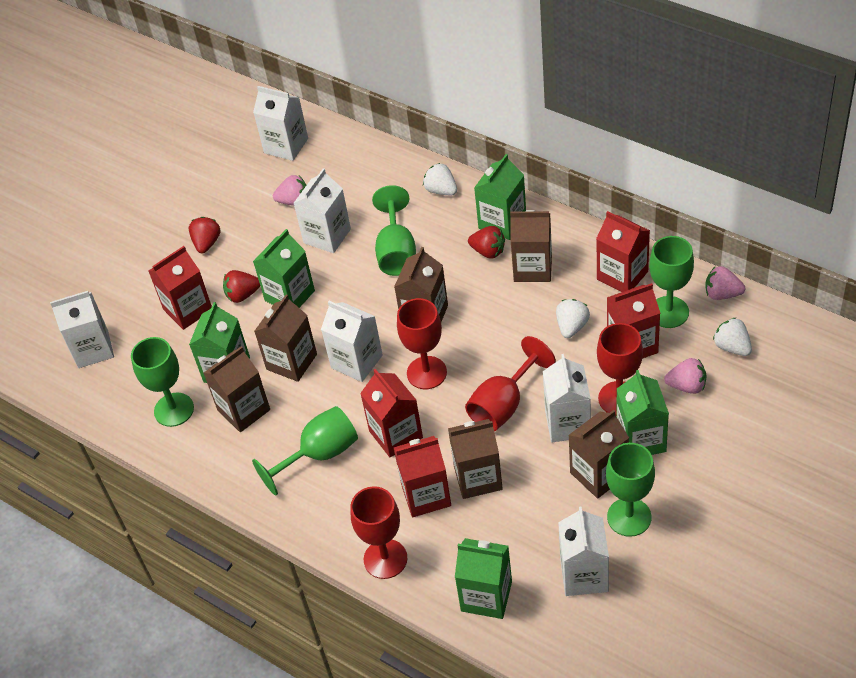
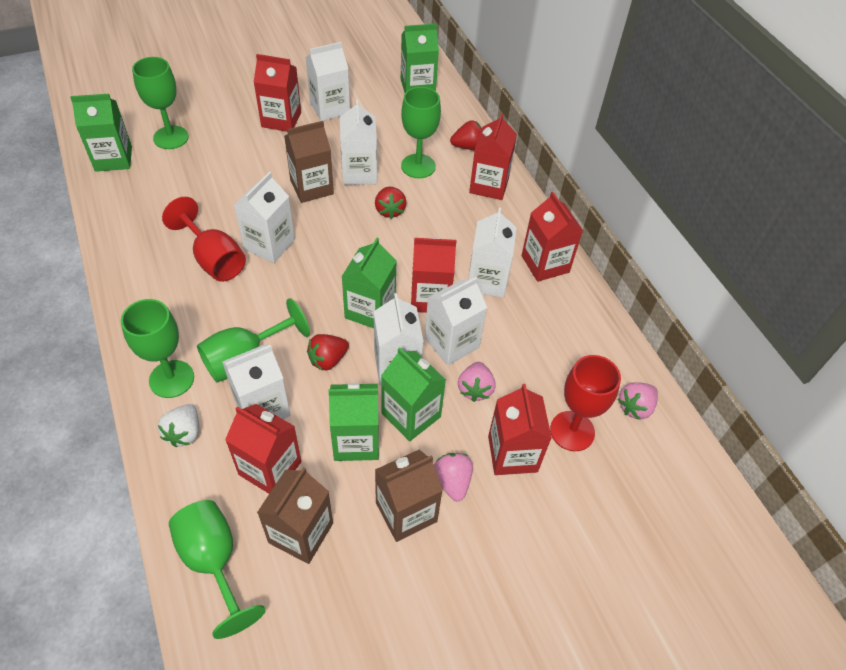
brown carton: [204,346,270,432] [254,295,317,382] [394,247,448,322] [448,419,503,499] [510,210,552,282] [569,410,629,499] = 6 -> [257,467,333,564] [284,121,334,203] [375,450,443,542] = 3
red carton: [149,246,212,330] [360,369,423,457] [394,436,451,517] [596,211,650,292] [607,283,660,359] = 5 -> [225,404,301,494] [254,54,301,132] [411,237,456,313] [469,113,517,200] [488,384,552,475] [521,192,583,282] = 6
red goblet: [350,486,407,579] [397,298,447,389] [465,336,556,431] [597,323,643,415] = 4 -> [162,197,246,282] [550,355,621,451] = 2
white carton: [50,291,114,368] [253,86,308,161] [293,168,351,253] [321,301,383,382] [543,354,591,442] [558,507,609,596] = 6 -> [222,344,291,419] [234,172,295,263] [306,42,350,121] [340,99,377,185] [374,293,424,385] [425,277,487,366] [468,208,517,298] = 7
white strawberry: [423,163,457,195] [556,299,590,338] [713,317,752,356] = 3 -> [158,404,199,447] = 1

